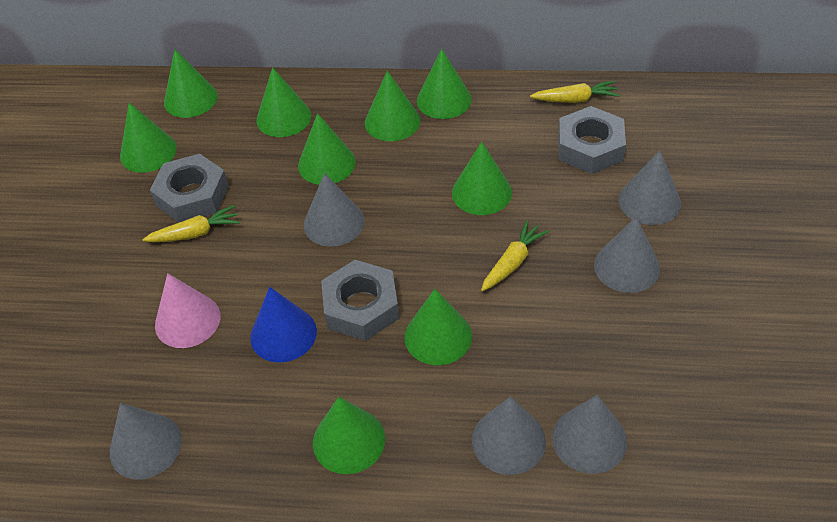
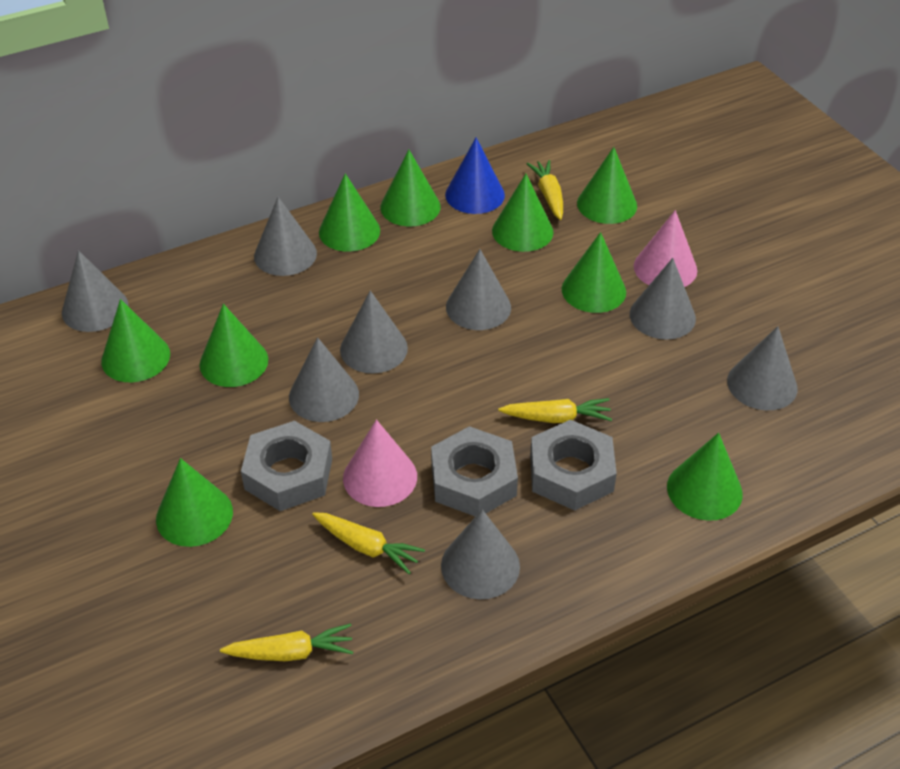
grey cone: [110,403,182,479] [304,173,364,247] [472,396,546,475] [552,395,627,474] [594,217,660,293] [618,150,681,225] = 6 -> [62,250,128,332] [254,197,317,276] [289,337,359,422] [340,290,408,373] [441,509,520,599] [446,249,511,330] [630,258,696,340] [727,326,797,410] = 8
pink cone: [155,273,220,348] = 1 -> [343,420,417,507] [634,210,697,287] = 2
yellow carrot: [142,205,240,242] [481,220,549,291] [530,80,620,103] = 3 -> [220,623,353,661] [312,512,425,574] [498,398,612,423] [526,160,563,220] = 4

